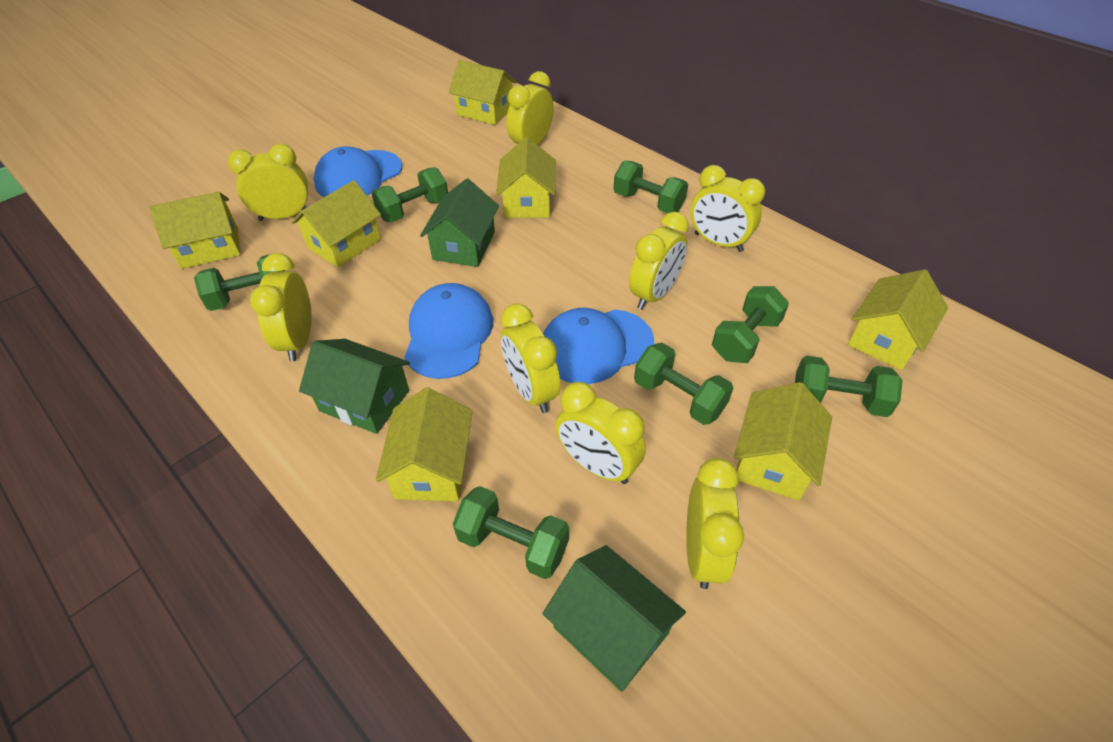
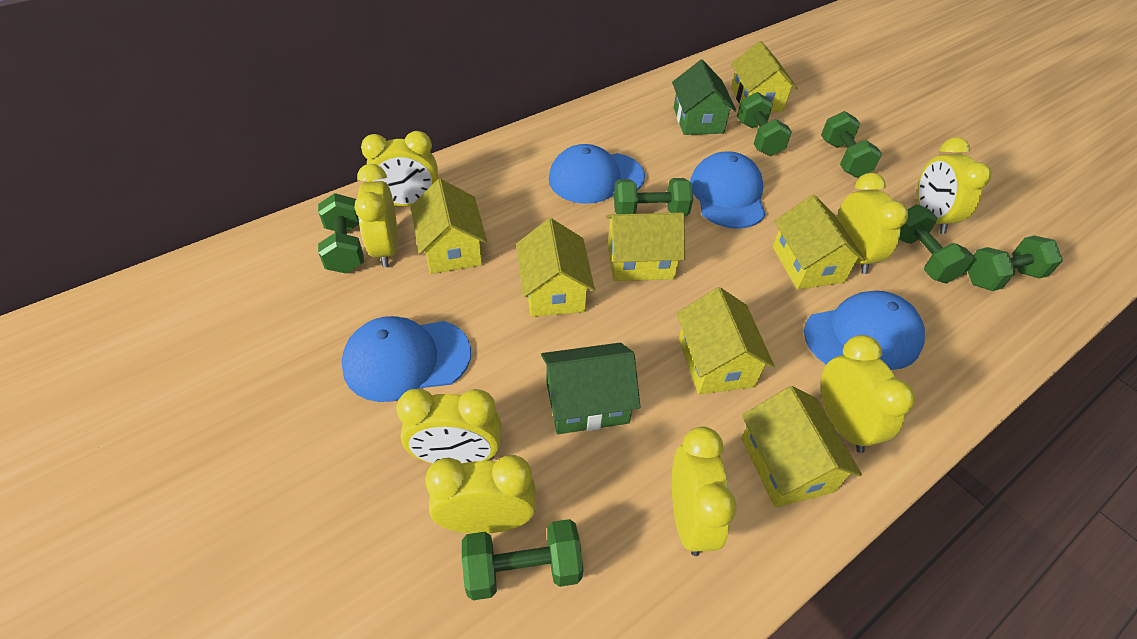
blue cap: [314,146,402,197] [404,283,493,379] [543,308,654,384] = 3 -> [341,316,471,402] [549,144,645,204] [690,151,766,229] [804,291,925,370] = 4
green house: [299,339,410,434] [420,179,499,267] [542,545,686,692] = 3 -> [541,343,641,434] [672,60,736,135] = 2

